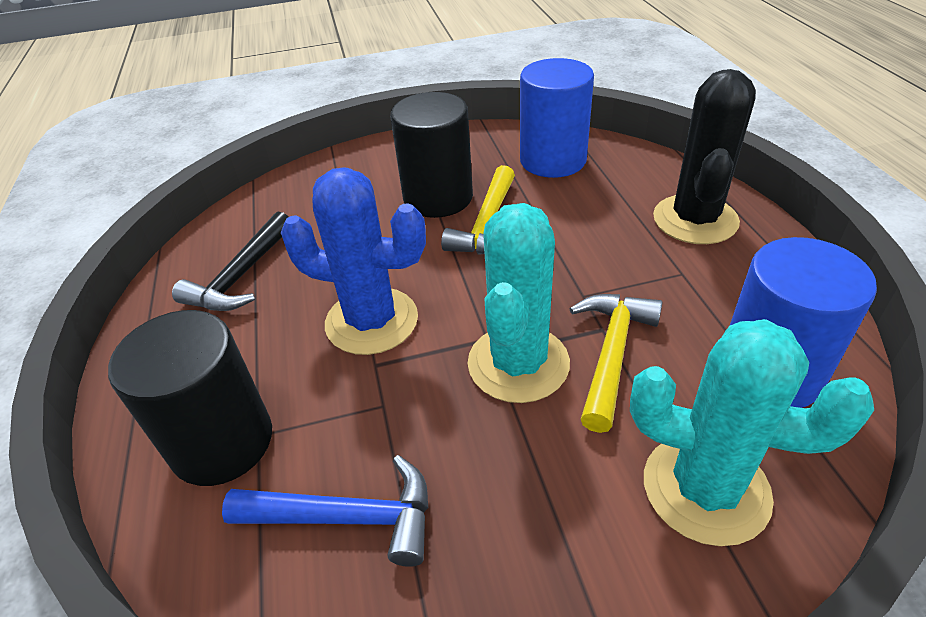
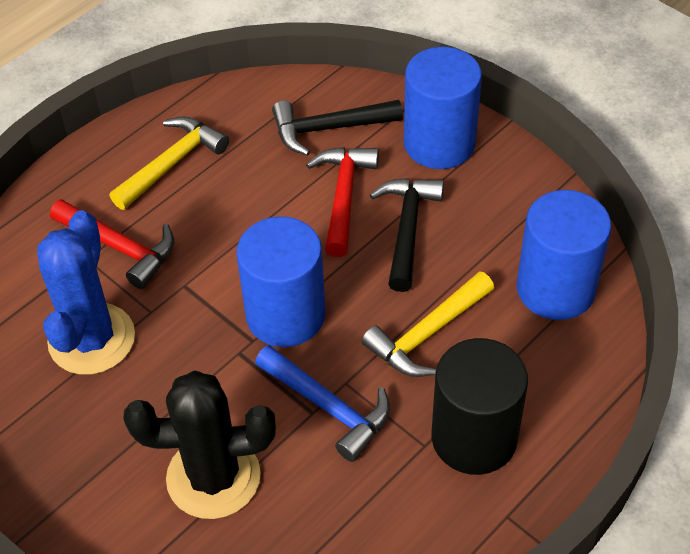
black cylinder: [108,310,272,486] [390,92,473,218] = 2 -> [432,338,528,475] = 1
black hammer: [172,212,289,311] = 1 -> [272,100,403,156] [370,178,444,292] = 2
blue cylinder: [520,58,594,178] [730,237,877,408] = 2 -> [236,216,326,347] [404,47,482,169] [517,190,611,320] = 3
red hammer: none = 0 -> [50,199,174,289] [306,147,379,257] = 2
turquoise cactus: [468,203,570,403] [630,319,874,546] = 2 -> none = 0

